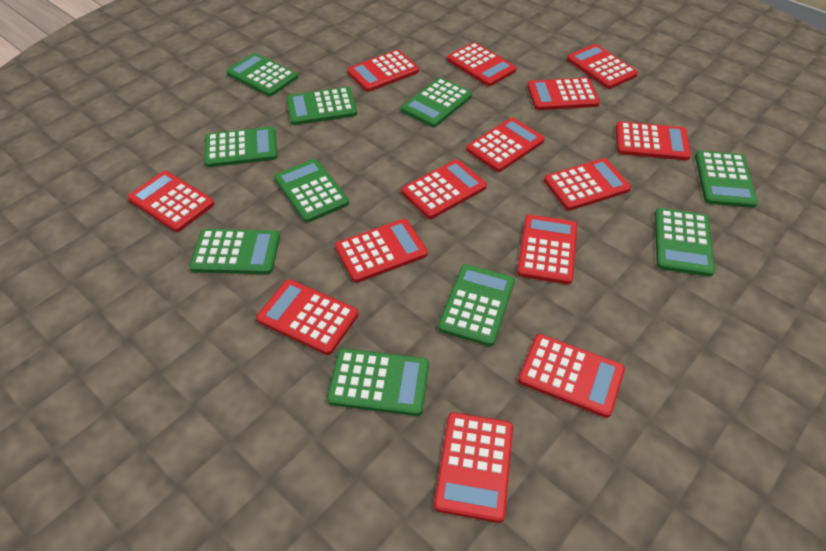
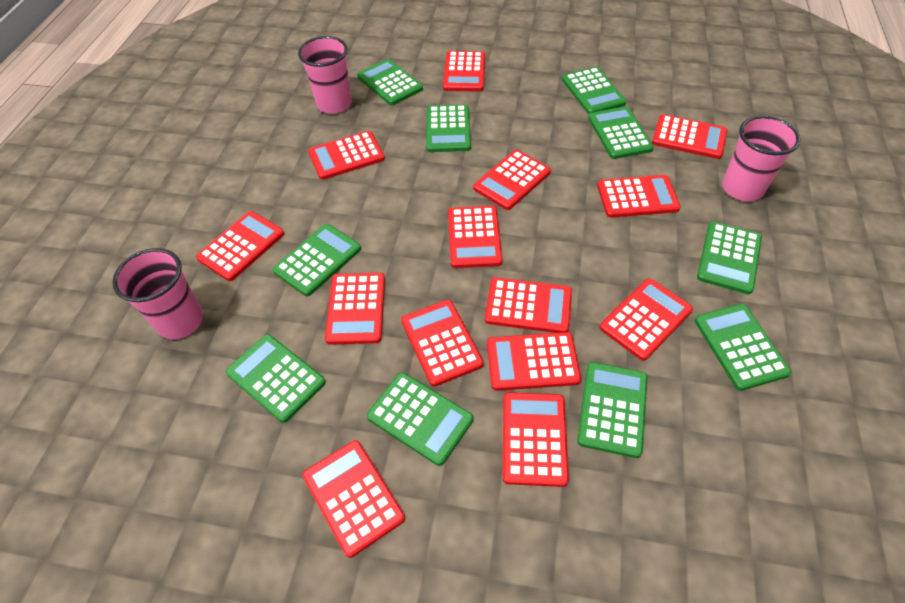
pink cup: none = 0 -> [112,248,203,339] [298,36,352,114] [722,116,801,201] = 3

